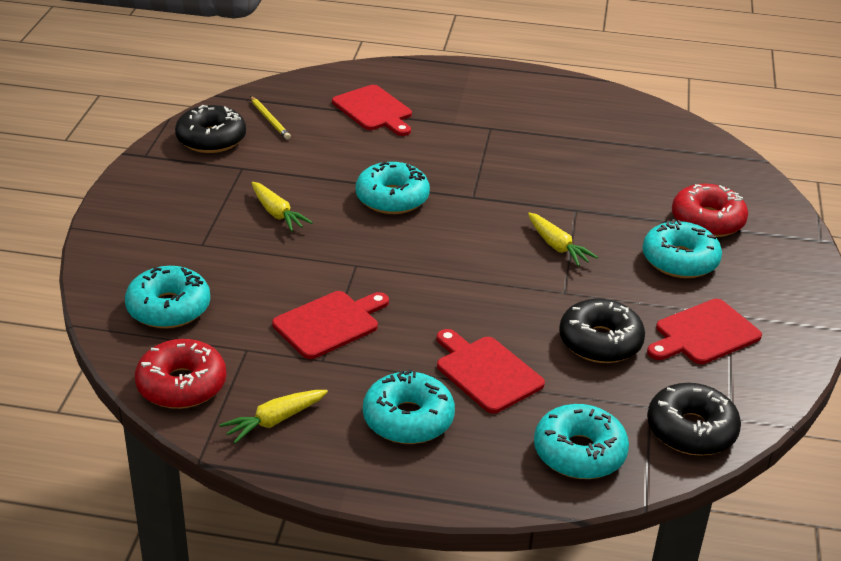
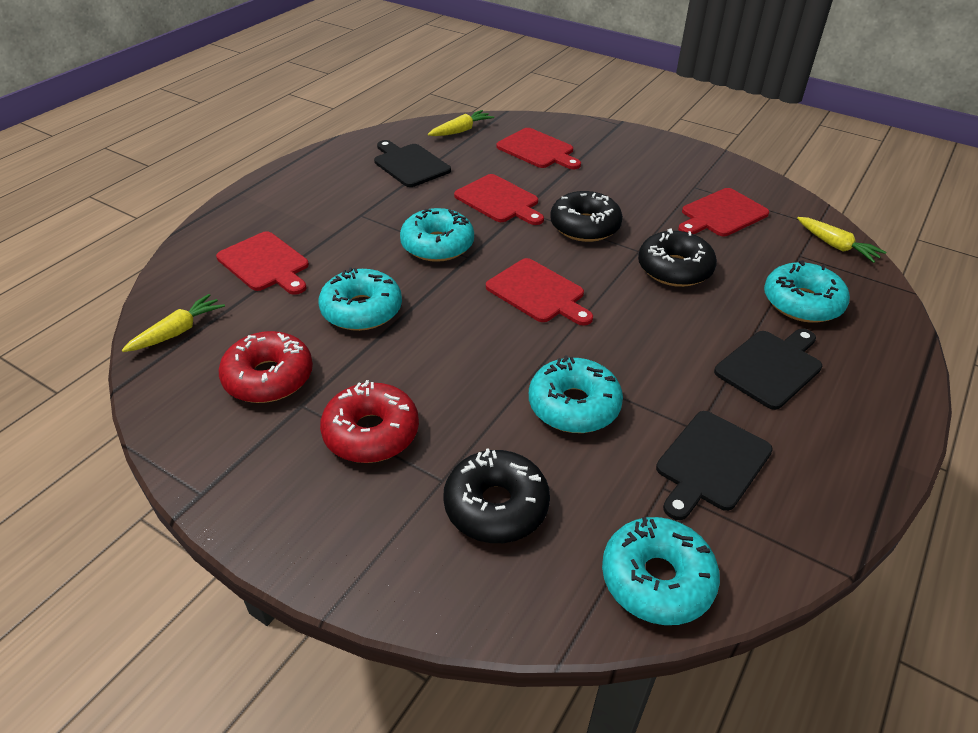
black cutting board: none = 0 -> [374,140,451,187] [656,411,773,520] [714,329,822,410] = 3
red cutting board: [272,291,389,359] [332,85,412,136] [437,329,545,413] [647,299,762,364] = 4 -> [216,231,309,295] [454,174,544,225] [486,258,593,326] [496,128,581,170] [678,188,769,236] = 5
yellow pencil: [250,96,291,140] = 1 -> none = 0

